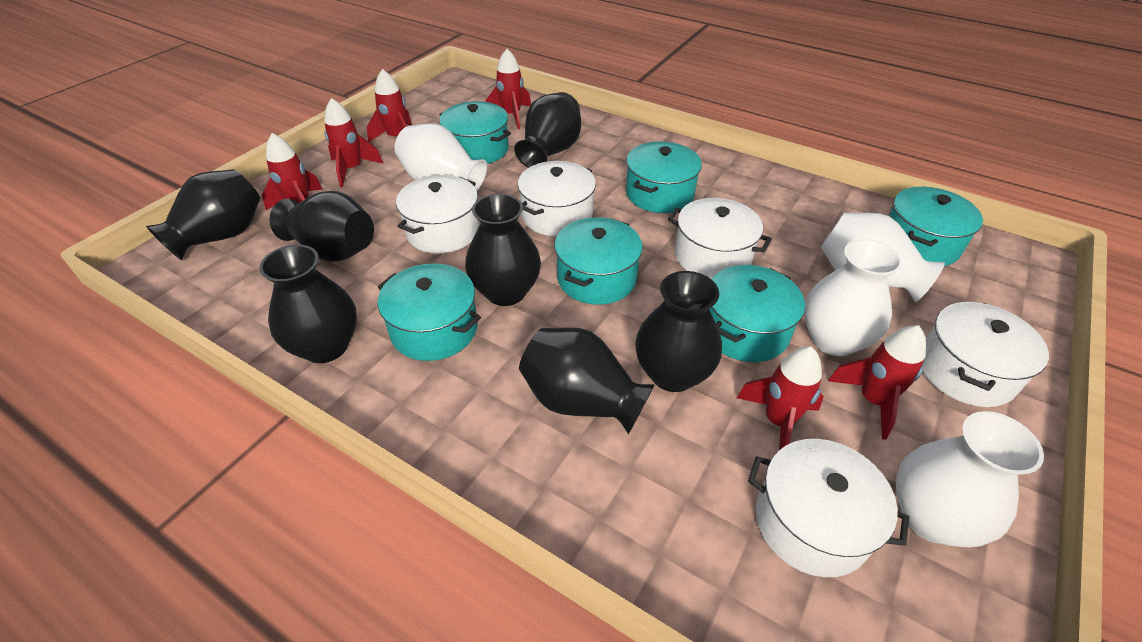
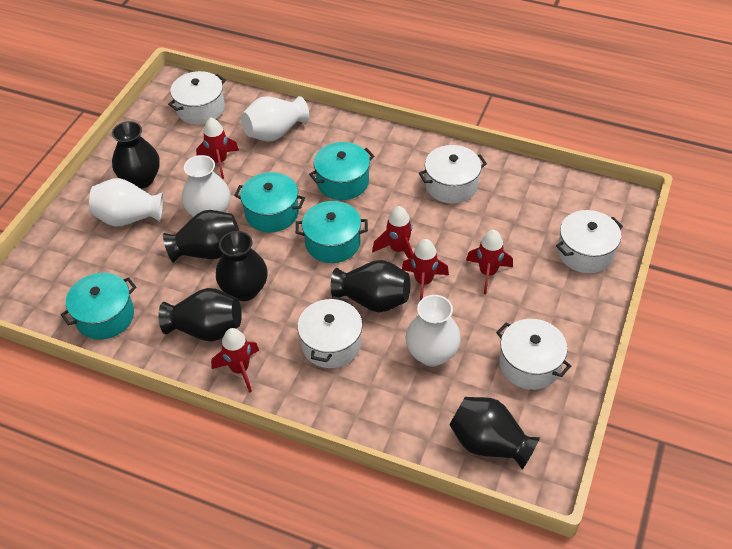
black vase: [146,169,260,260] [259,244,357,363] [270,191,374,262] [465,194,541,306] [514,92,581,168] [519,327,655,434] [635,271,722,392] = 7 -> [112,121,160,189] [158,288,242,342] [163,210,239,263] [216,231,268,301] [331,260,410,312] [450,397,540,469] = 6
red rocket: [262,133,323,210] [324,98,384,187] [367,69,412,142] [485,49,531,129] [737,347,824,450] [828,325,926,440] = 6 -> [196,118,239,179] [211,328,259,393] [372,206,414,259] [402,239,449,300] [466,230,513,294] = 5
turquoise pot: [377,263,481,361] [439,101,511,164] [555,217,643,305] [626,141,702,213] [709,265,805,362] [889,187,983,266] = 6 -> [61,273,136,340] [234,172,305,232] [296,201,368,263] [309,142,374,200] = 4

